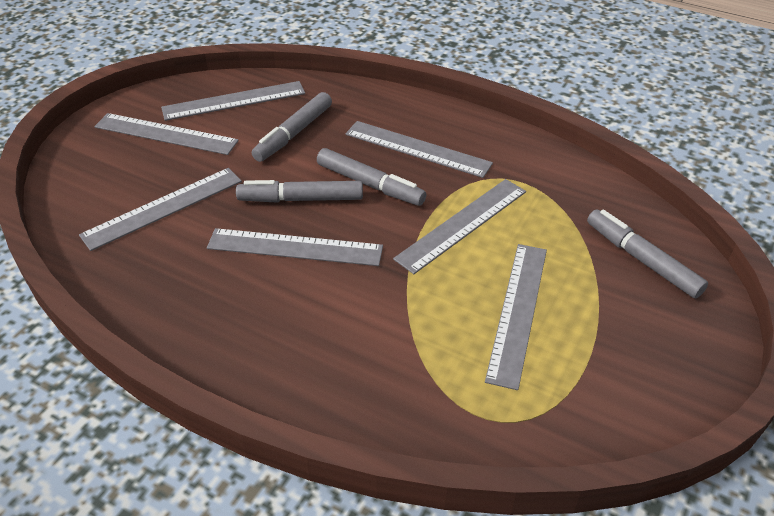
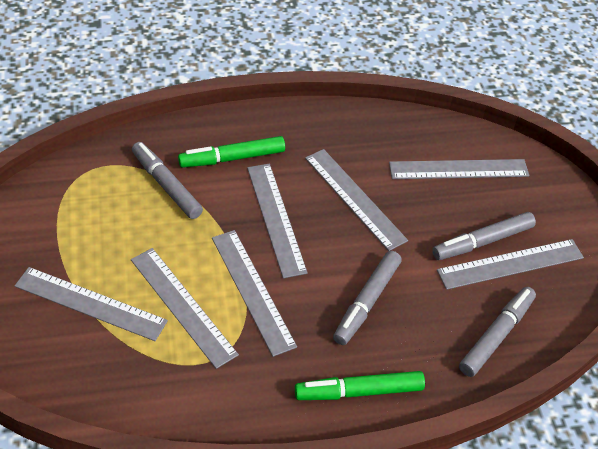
green marker: none = 0 -> [178,136,285,168] [295,371,425,400] = 2

